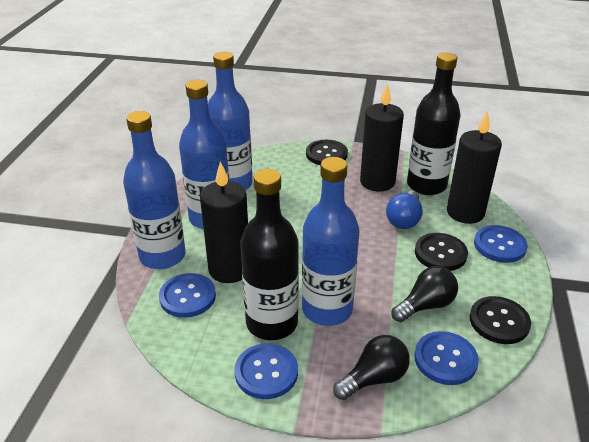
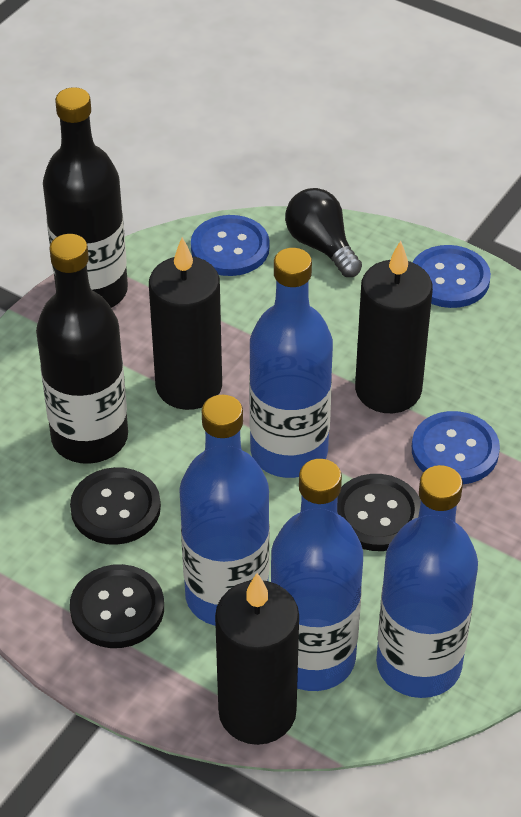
black light bulb: [333,335,410,400] [392,266,458,322] = 2 -> [285,188,362,277] = 1
blue button: [159,273,216,318] [235,343,298,399] [414,331,479,385] [474,225,528,263] = 4 -> [191,215,270,276] [412,245,491,308] [412,411,500,484] = 3
blue light bulb: [386,191,423,229] = 1 -> none = 0

